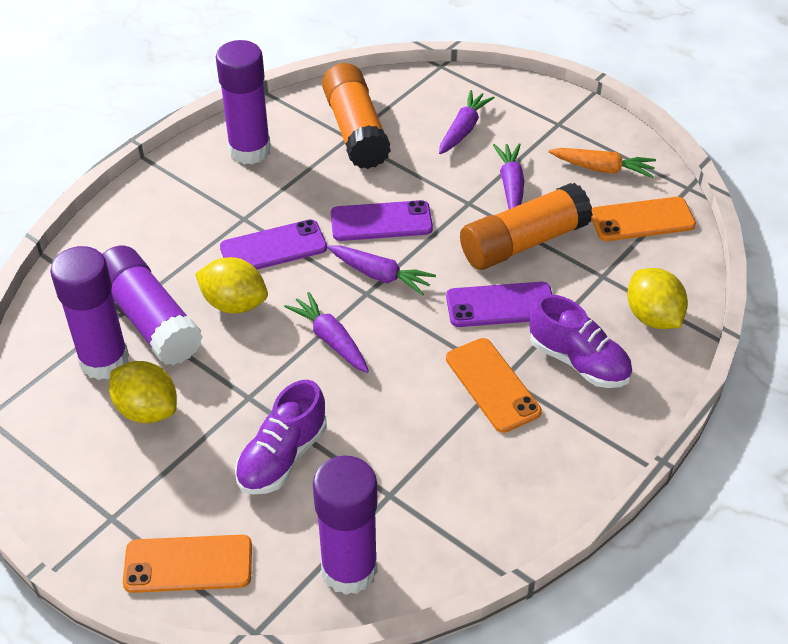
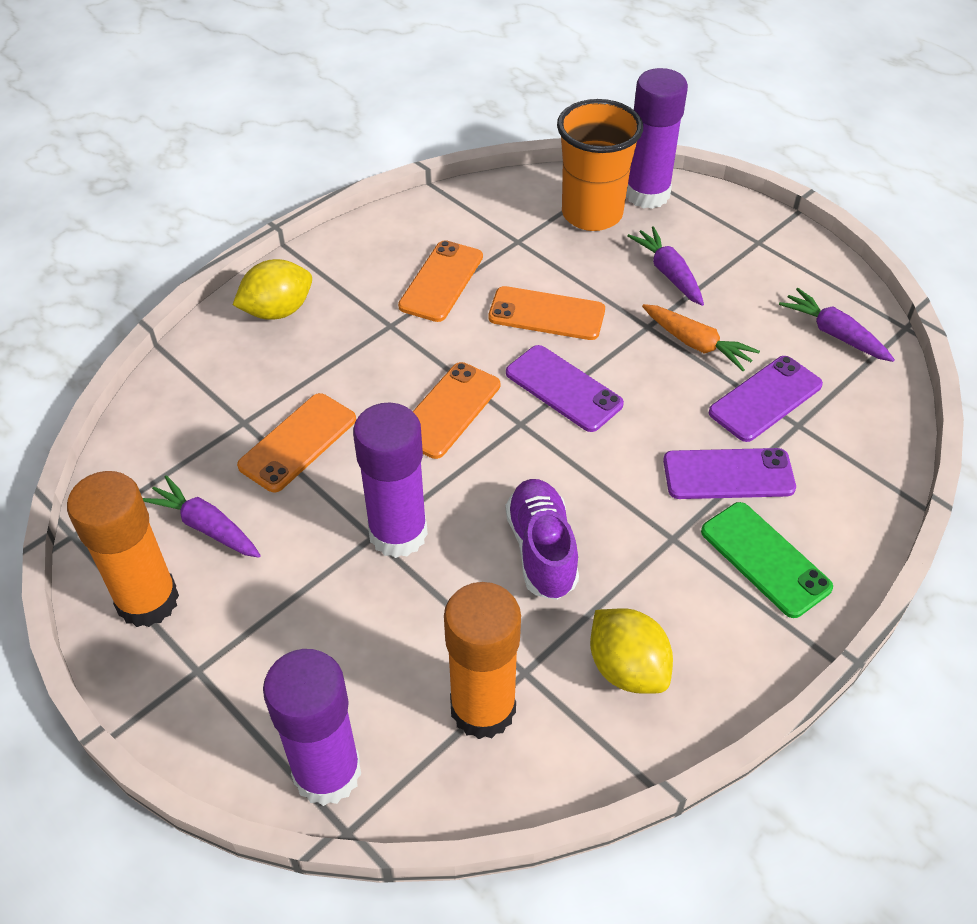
green phone: none = 0 -> [701,502,833,618] = 1
orange cup: none = 0 -> [557,99,643,231] = 1
orange phone: [123,535,252,593] [446,338,542,433] [591,197,696,241] = 3 -> [237,393,356,492] [398,240,483,322] [413,362,500,459] [488,286,605,340] = 4
purple carrot: [284,292,369,373] [327,245,436,296] [439,90,495,154] [493,143,524,209] = 4 -> [143,475,261,558] [628,226,704,306] [779,288,895,362] = 3
purple glue stick: [50,246,129,380] [102,246,203,365] [216,40,271,164] [313,456,378,595] = 4 -> [263,649,361,806] [353,403,428,558] [626,68,688,209] = 3
purple shoe: [235,380,327,494] [530,294,632,388] = 2 -> [506,479,579,600] = 1
yellow lemon: [109,361,177,423] [195,257,268,314] [627,268,688,329] = 3 -> [233,259,312,320] [590,608,673,694] = 2

